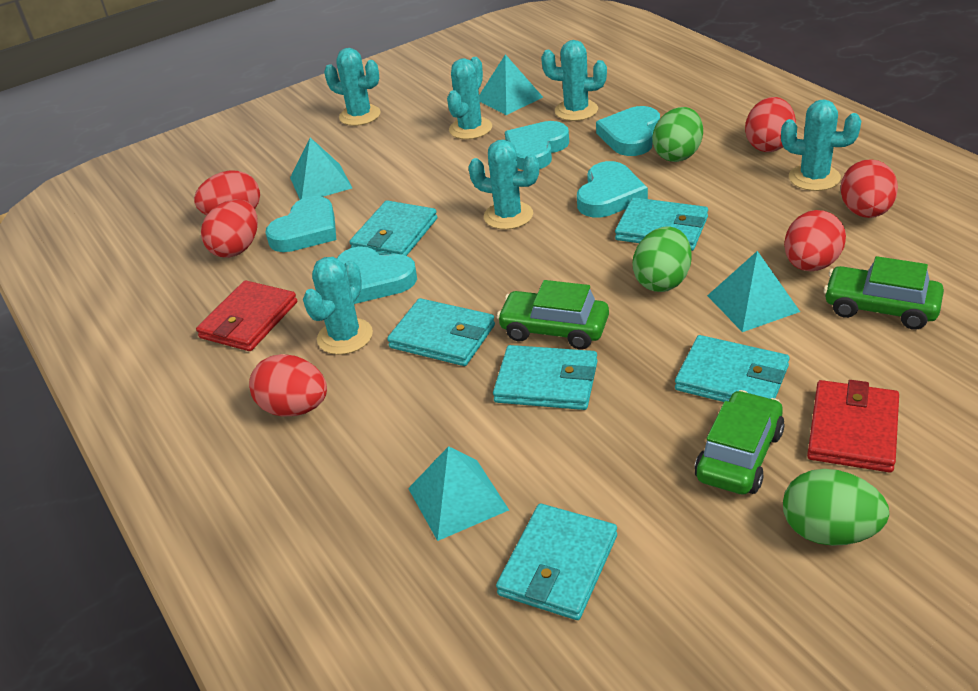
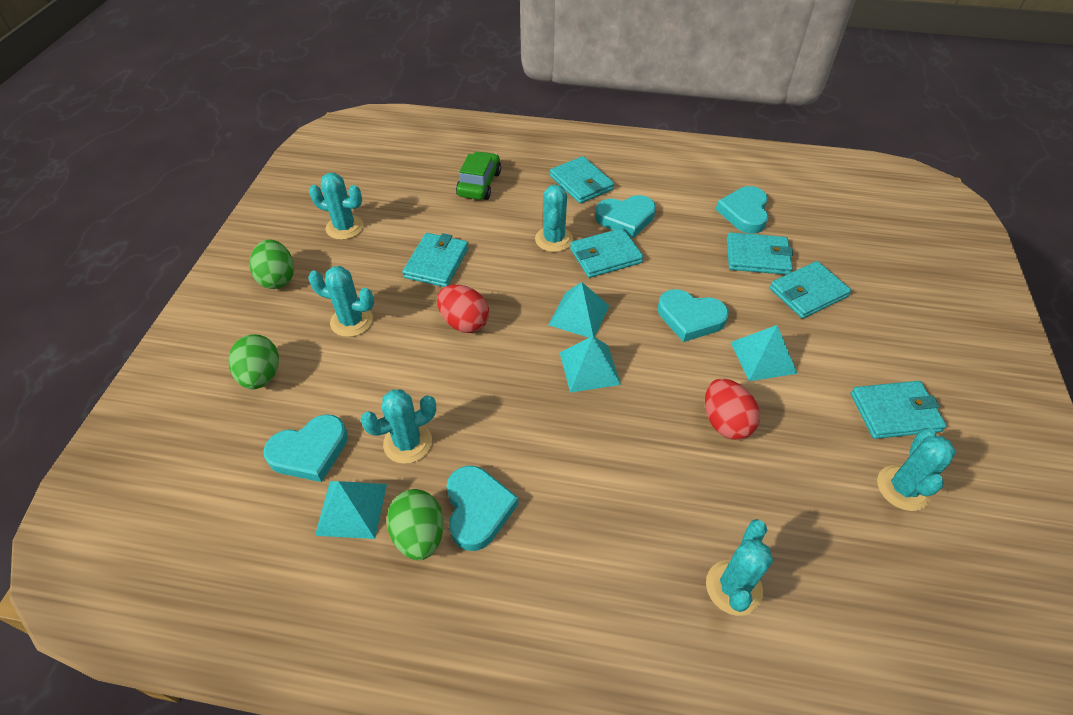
green car: [497,280,609,349] [694,390,785,495] [824,256,944,330] = 3 -> [456,151,501,200] = 1
red egg: [194,170,260,215] [201,199,258,258] [249,354,327,417] [745,97,796,152] [784,210,846,271] [840,159,898,218] = 6 -> [437,285,489,333] [705,379,760,440] = 2
red wallet: [196,280,297,351] [807,380,899,473] = 2 -> none = 0

